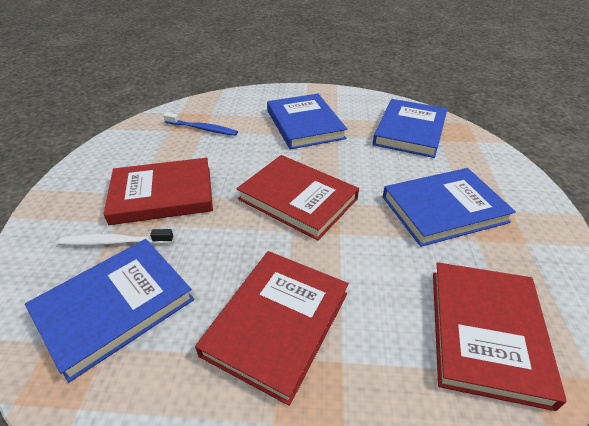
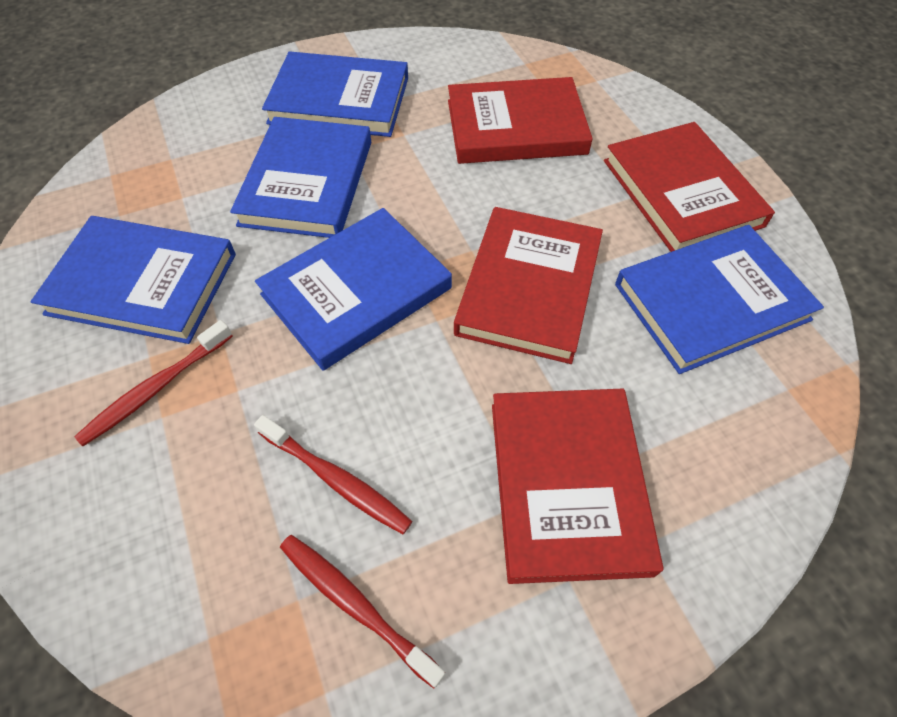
blue book: [25,239,194,383] [267,94,347,149] [373,99,447,158] [383,168,516,247] = 4 -> [31,216,236,344] [230,117,371,238] [255,208,452,371] [262,51,408,137] [615,225,824,374] = 5
blue toothbrush: [163,112,238,136] = 1 -> none = 0
red toothbrush: none = 0 -> [74,320,233,446] [254,415,412,534] [280,535,445,689] = 3
white toothbrush: [58,229,173,246] = 1 -> none = 0

